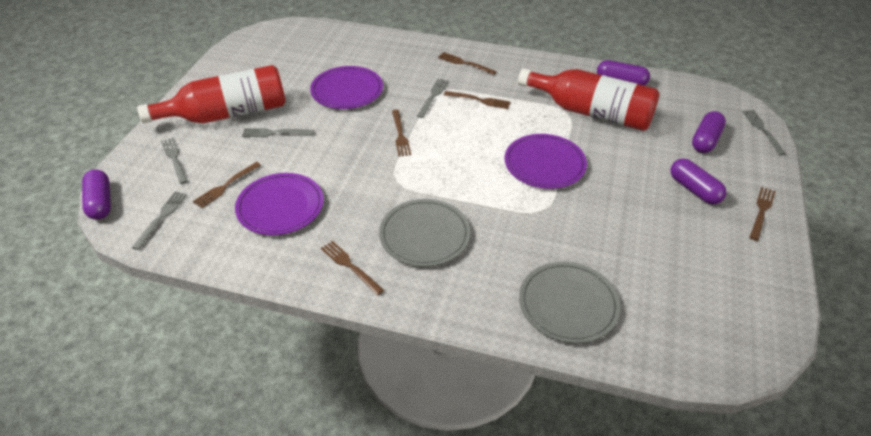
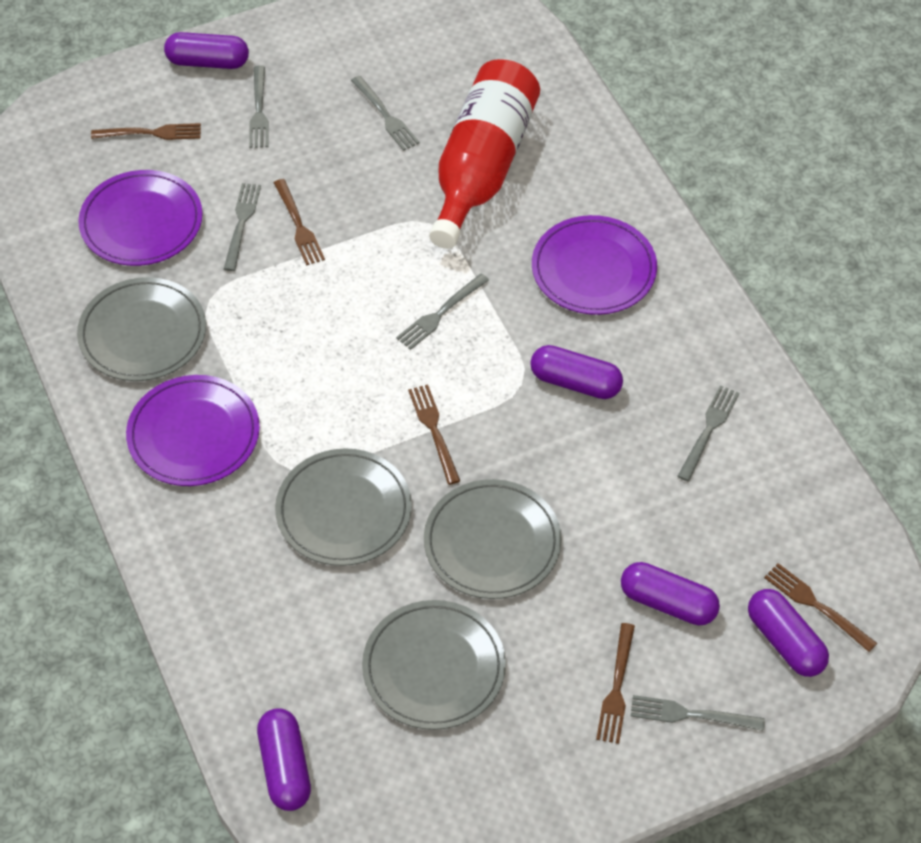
brown fork: [193,162,261,208] [321,241,384,295] [392,110,411,157] [438,52,497,75] [444,91,511,109] [749,187,775,241] = 6 -> [91,123,201,140] [274,179,325,266] [408,385,460,485] [596,623,635,744] [764,563,877,652] = 5
grey fork: [132,192,187,250] [161,138,188,184] [242,128,314,137] [417,79,448,118] [742,110,786,155] = 5 -> [224,183,261,271] [249,65,269,148] [351,76,420,151] [396,273,489,350] [630,695,765,731] [677,385,739,481] = 6
grey plate: [379,199,470,267] [519,262,620,343] = 2 -> [77,277,206,381] [275,448,412,566] [362,600,506,730] [424,479,562,599] = 4
purple capsule: [82,169,111,220] [597,60,650,86] [670,159,726,204] [692,111,726,153] = 4 -> [164,32,249,69] [257,708,311,811] [530,345,623,399] [621,562,720,626] [748,589,829,677] = 5
red bottle: [137,65,286,123] [518,68,660,131] = 2 -> [429,59,540,249] = 1

